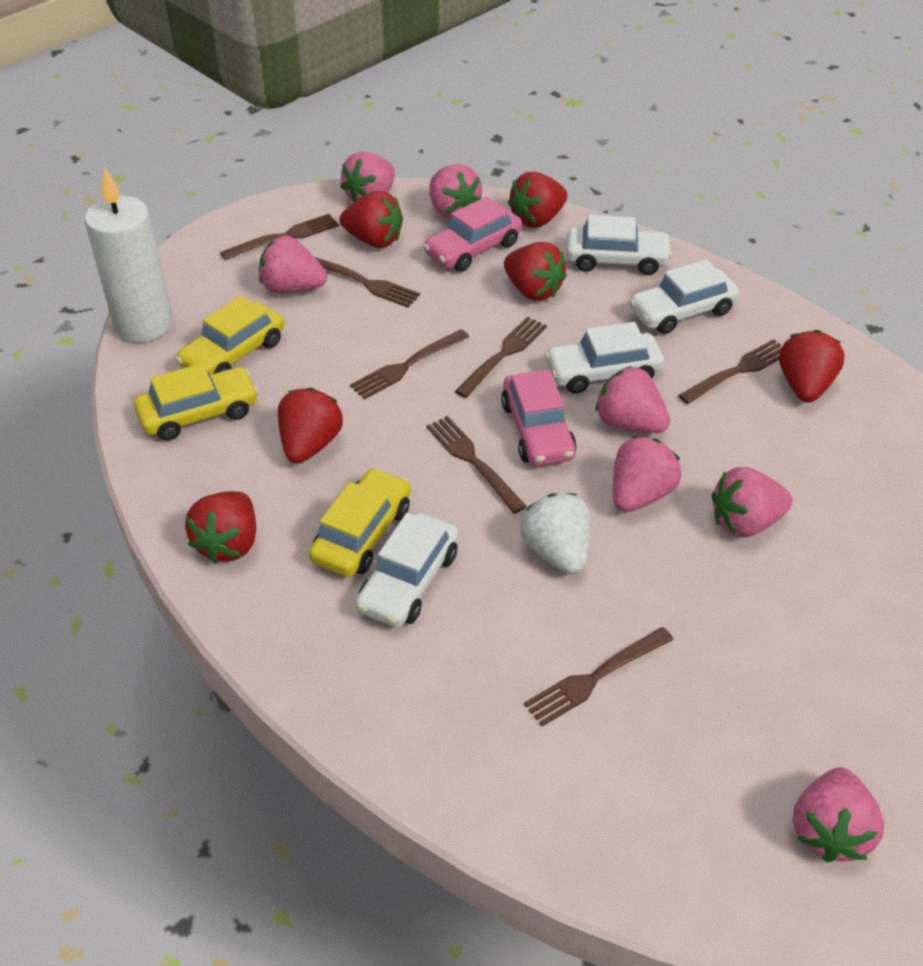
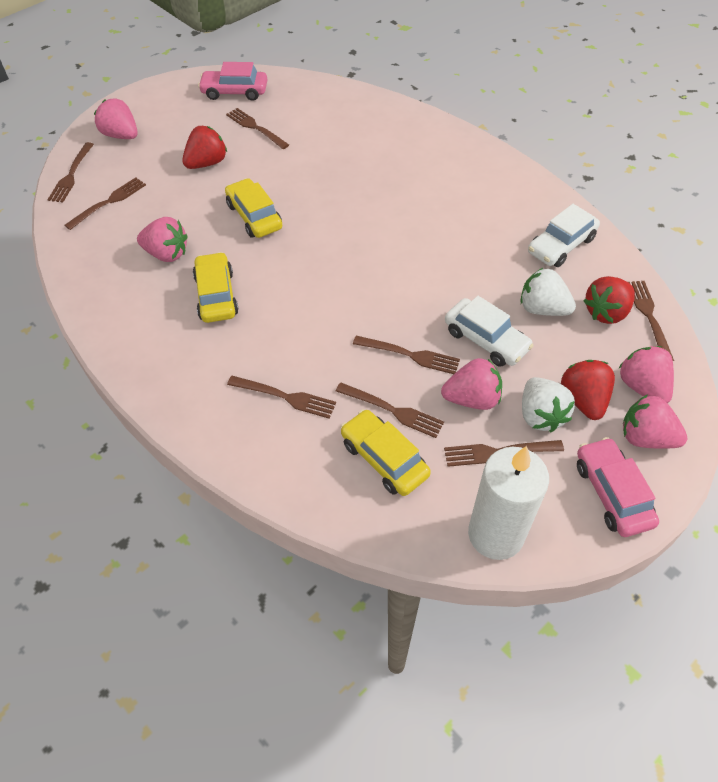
brown fork: [220,214,339,260] [315,257,420,308] [350,329,469,399] [427,416,527,514] [455,317,547,398] [524,627,674,727] [678,339,782,404] = 7 -> [47,142,94,203] [65,177,146,230] [226,108,289,149] [227,376,336,419] [336,383,444,438] [353,336,460,374] [444,440,564,467] [629,281,674,361] = 8
pink strawberry: [259,236,327,294] [340,152,395,202] [429,164,482,219] [596,366,670,433] [613,436,681,512] [711,467,793,538] [793,767,884,862] = 7 -> [94,98,138,139] [137,217,188,262] [441,358,502,410] [619,346,674,403] [623,394,688,449] = 5
red strawberry: [185,491,256,564] [278,388,343,464] [340,191,403,248] [504,242,567,301] [508,172,567,228] [779,330,845,403] = 6 -> [182,126,227,169] [561,360,615,420] [584,276,635,324] = 3
white car: [356,512,458,627] [544,322,664,393] [566,215,672,275] [629,259,739,334] = 4 -> [445,296,534,367] [528,204,600,267] = 2
white strawberry: [521,493,590,575] = 1 -> [521,267,576,316] [522,377,575,432] = 2

